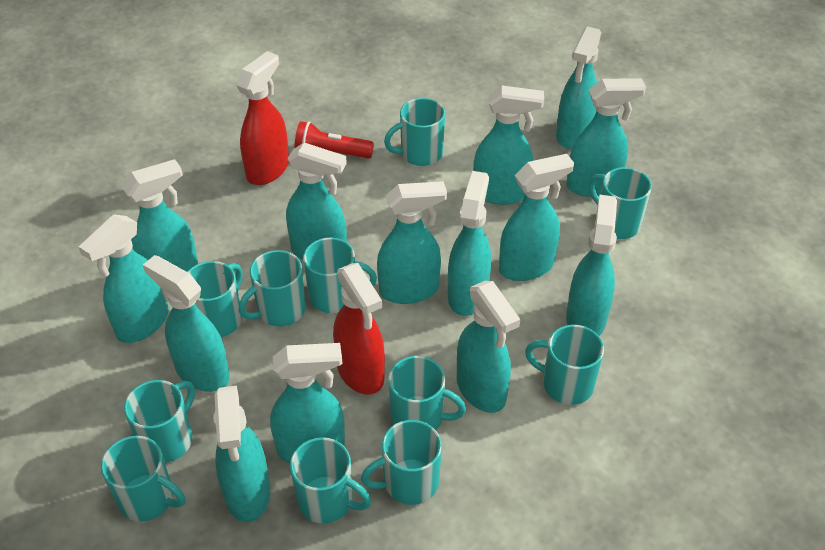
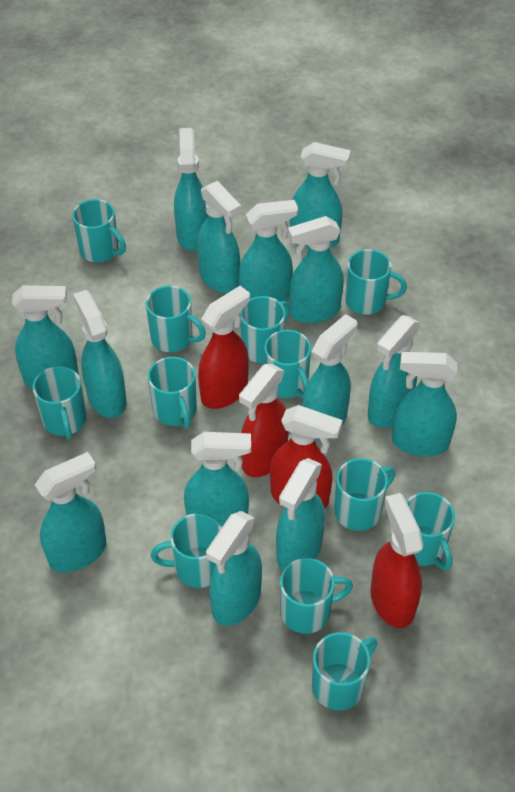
red flashlight: [294,121,374,159] = 1 -> none = 0
red spray bottle: [236,51,289,185] [333,263,385,394] = 2 -> [198,286,250,409] [239,364,289,477] [270,405,342,509] [371,493,423,628] = 4
turquoise mug: [101,436,185,522] [124,380,195,463] [187,261,243,337] [239,250,306,327] [290,437,371,523] [303,238,377,313] [361,420,442,505] [384,98,445,166] [388,356,466,430] [525,325,604,405] [589,167,652,239] = 11 -> [33,366,87,439] [72,199,126,263] [146,285,206,352] [148,357,197,428] [151,513,222,588] [240,296,290,363] [264,330,311,398] [280,558,353,634] [312,632,377,711] [334,458,395,531] [345,249,407,315] [406,492,455,570] = 12

